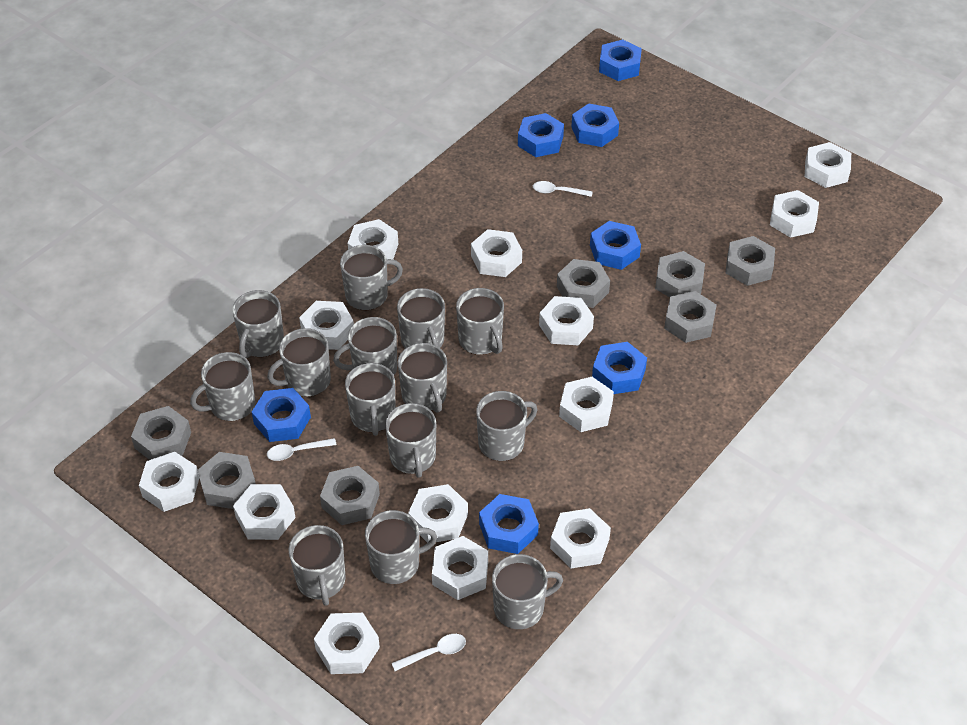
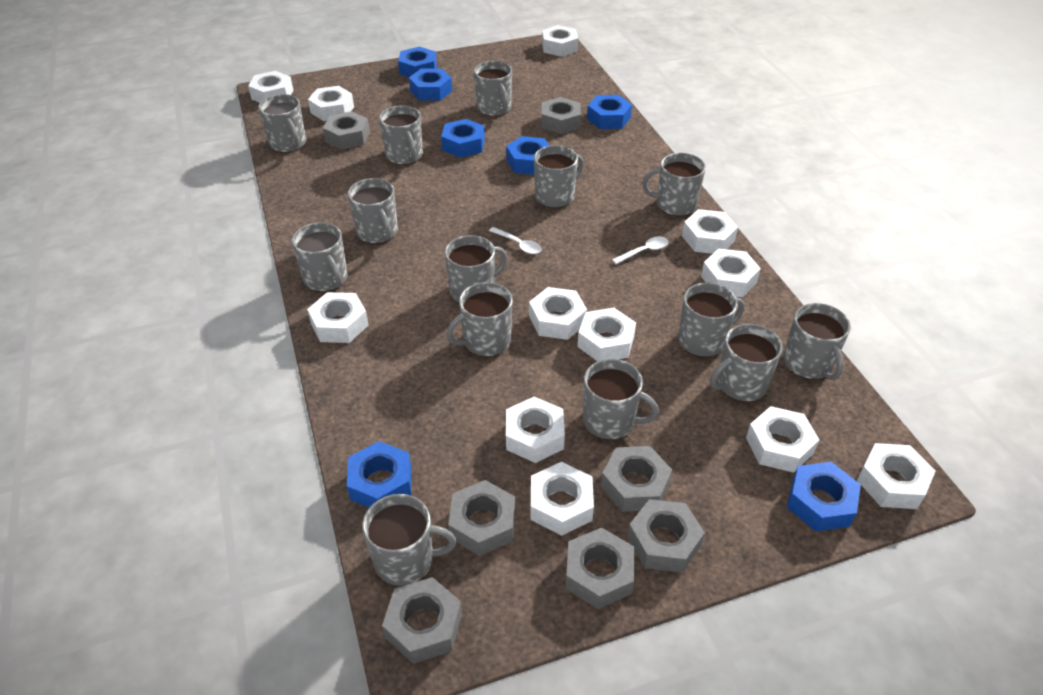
white nut: [139,452,199,512] [233,484,296,540] [299,301,354,350] [314,613,380,674] [348,219,398,260] [408,484,468,543] [432,536,488,600] [471,229,522,277] [539,296,594,345] [550,508,611,568] [559,377,614,432] [770,190,819,238] [804,142,851,188] = 13 -> [248,71,293,103] [307,292,369,343] [308,86,354,121] [506,397,565,463] [529,287,587,340] [530,462,594,536] [542,25,578,57] [577,308,636,362] [682,209,738,254] [701,248,761,297] [746,406,819,473] [857,443,936,509] = 12
white spoon: [267,438,337,461] [392,634,466,671] [533,181,593,197] = 3 -> [489,227,542,254] [612,236,668,264] = 2

